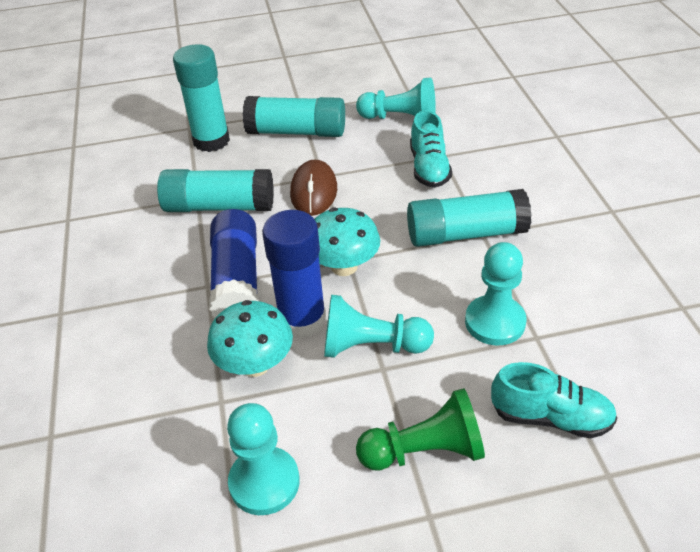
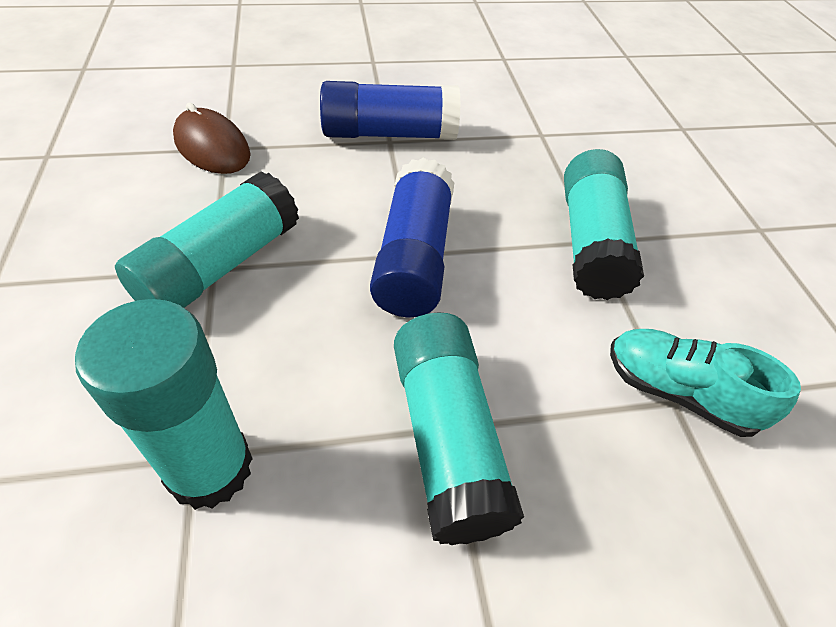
green pawn: [356,388,485,470] = 1 -> none = 0
turquoise mushroom: [207,300,293,377] [315,208,380,276] = 2 -> none = 0
turquoise pawn: [227,403,300,515] [324,295,434,358] [356,78,436,119] [465,242,526,346] = 4 -> none = 0
turquoise shoe: [410,110,452,188] [491,362,617,439] = 2 -> [610,329,801,437] = 1

